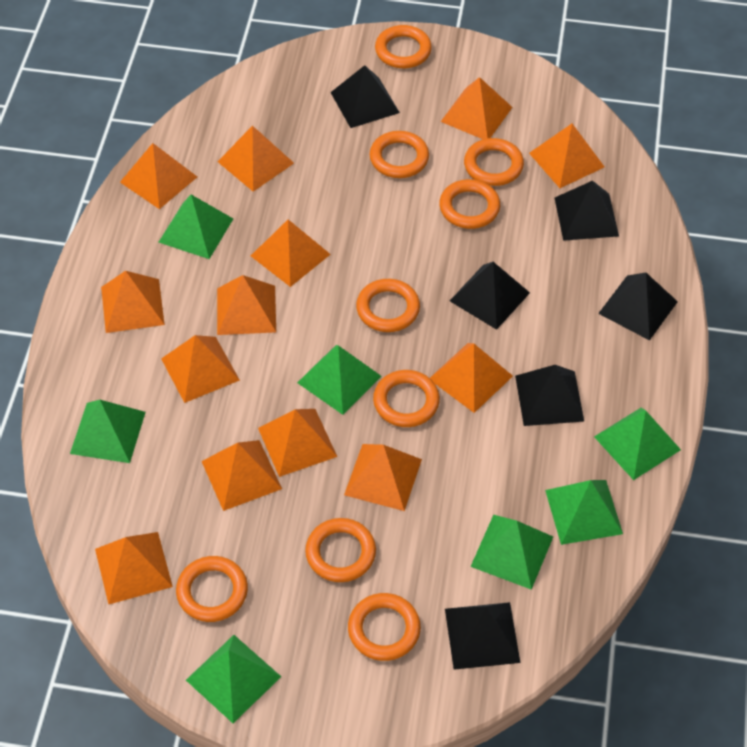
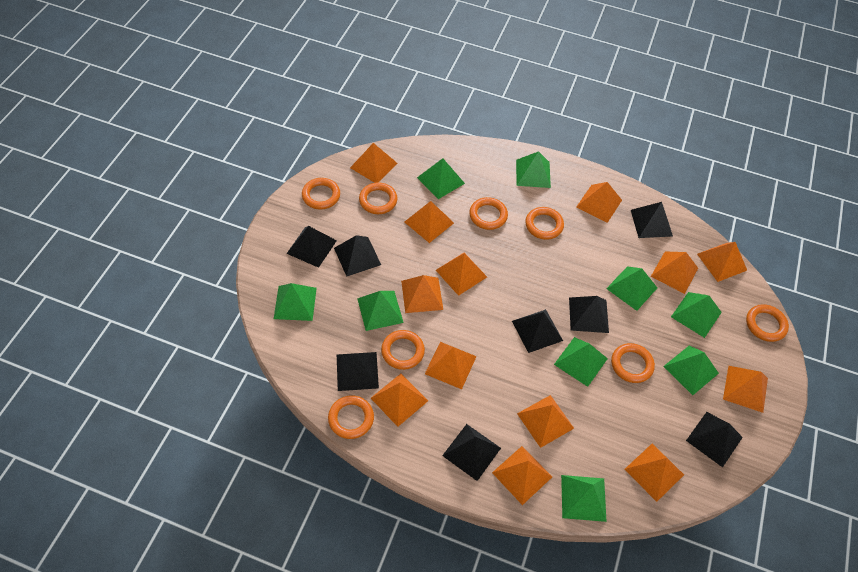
black pyramid: [330,65,400,128] [445,602,520,670] [450,262,530,330] [515,365,584,426] [554,181,619,241] [598,272,678,341] = 6 -> [286,226,337,268] [334,235,381,276] [337,352,379,391] [442,424,501,481] [512,309,563,353] [569,296,609,333] [631,202,673,238] [686,412,743,467] = 8
green pyramid: [70,400,146,463] [159,195,233,259] [186,635,281,723] [297,345,381,415] [471,515,553,590] [545,480,623,545] [594,408,681,480] = 7 -> [274,283,317,321] [357,291,404,331] [417,158,465,199] [516,151,551,188] [554,337,608,387] [561,475,607,522] [606,266,657,311] [663,345,719,395] [671,292,722,338] = 9
orange ring: [176,556,248,622] [305,518,376,582] [348,593,421,661] [356,279,420,332] [370,131,429,178] [373,370,440,427] [375,25,432,68] [439,179,500,229] [464,138,524,186] = 9 -> [302,178,340,210] [328,395,374,439] [359,182,398,214] [381,330,425,370] [469,197,508,230] [525,207,564,240] [611,343,655,383] [746,304,789,342] = 8

